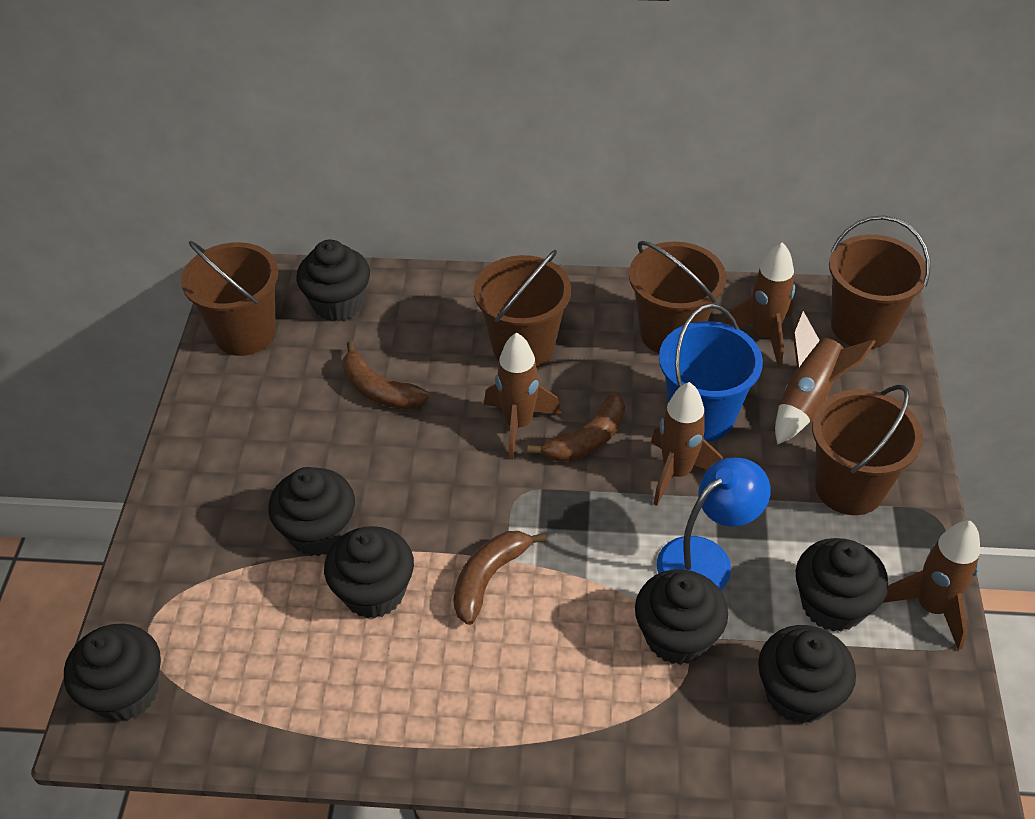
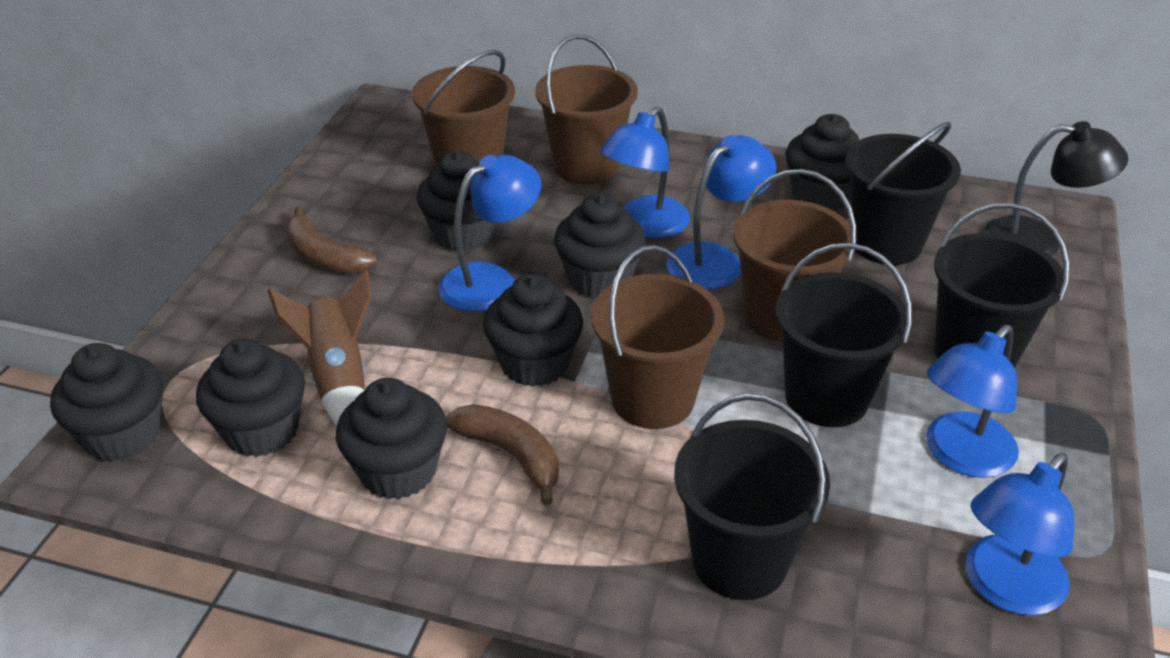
black bucket: none = 0 -> [674,393,830,600] [776,243,912,427] [845,122,961,265] [934,203,1070,368] = 4
black lamp: none = 0 -> [984,121,1128,256] = 1
blue bucket: [659,304,763,442] = 1 -> none = 0
blue lamp: [657,458,770,590] = 1 -> [438,155,541,312] [600,107,690,239] [666,135,776,290] [926,325,1019,478] [966,453,1074,616] = 5
brown banana: [342,341,429,409] [453,531,547,625] [528,392,625,462] = 3 -> [285,207,377,274] [445,404,559,505] = 2
brown bucket: [181,241,278,356] [474,250,571,368] [629,241,726,353] [812,385,923,515] [829,216,930,349] = 5 -> [412,50,515,166] [535,34,638,185] [591,245,724,429] [733,169,857,342] = 4
brown rocket: [484,332,561,460] [651,382,723,506] [724,242,795,367] [775,311,876,445] [883,521,980,650] = 5 -> [268,270,371,426] = 1

